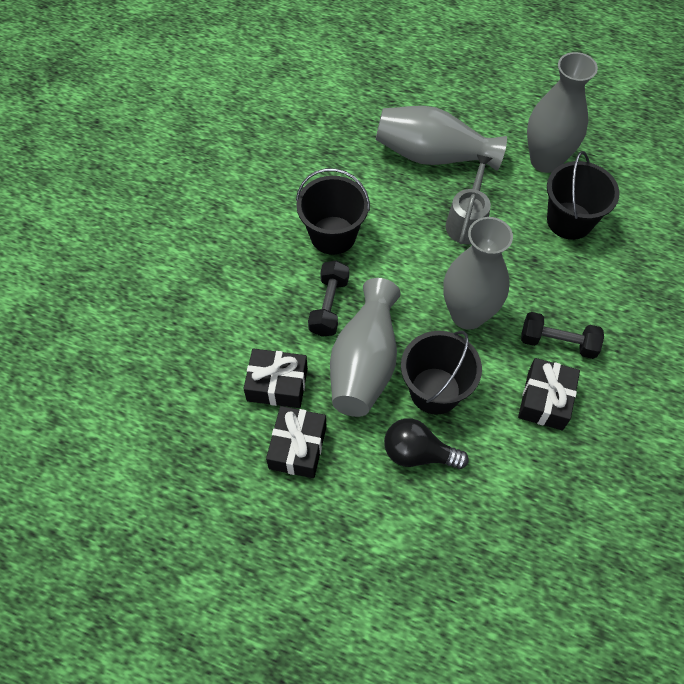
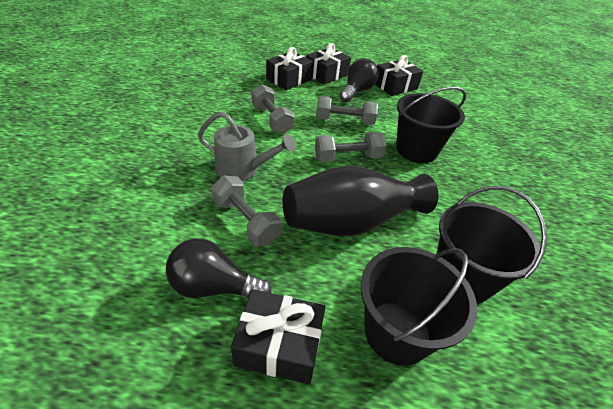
black dumbbell: [308,260,349,337] [521,312,604,359] = 2 -> none = 0
black gift: [243,348,308,408] [266,406,327,478] [518,358,580,431] = 3 -> [231,289,325,384] [266,47,313,90] [306,43,351,84] [375,55,423,96] = 4
black light bulb: [384,418,469,469] = 1 -> [166,238,271,298] [340,58,379,102] = 2
black vase: none = 0 -> [283,166,438,236] = 1
grey dumbbell: none = 0 -> [211,176,281,247] [251,84,295,134] [315,132,386,163] [316,96,378,125] = 4
grey vase: [330,278,401,417] [376,106,507,171] [444,217,513,330] [527,52,598,173] = 4 -> none = 0

